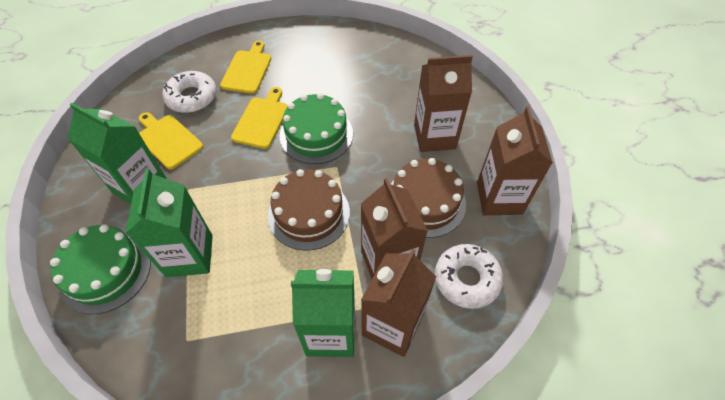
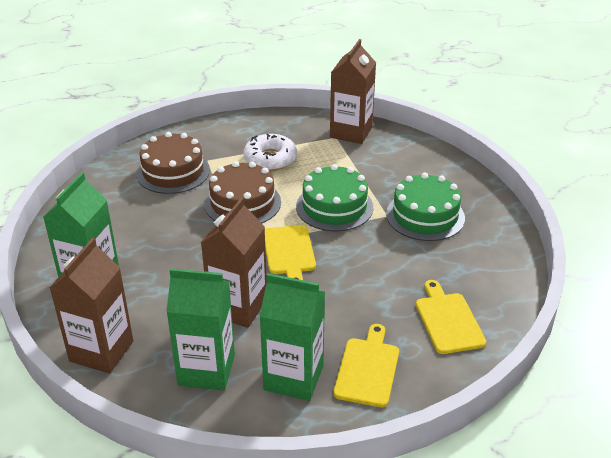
brown carton: [361,178,428,278] [361,249,436,357] [414,55,473,152] [477,107,553,215] = 4 -> [49,238,133,374] [201,197,267,328] [330,39,376,144] = 3
white donut: [162,71,217,113] [435,244,503,309] = 2 -> [243,134,297,171] = 1

